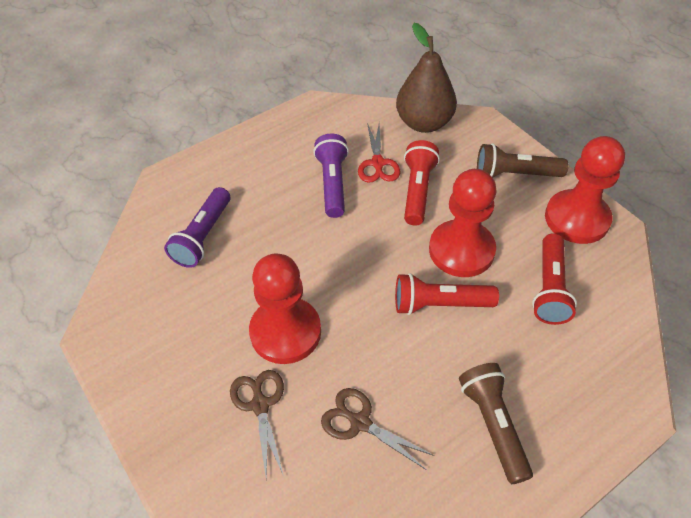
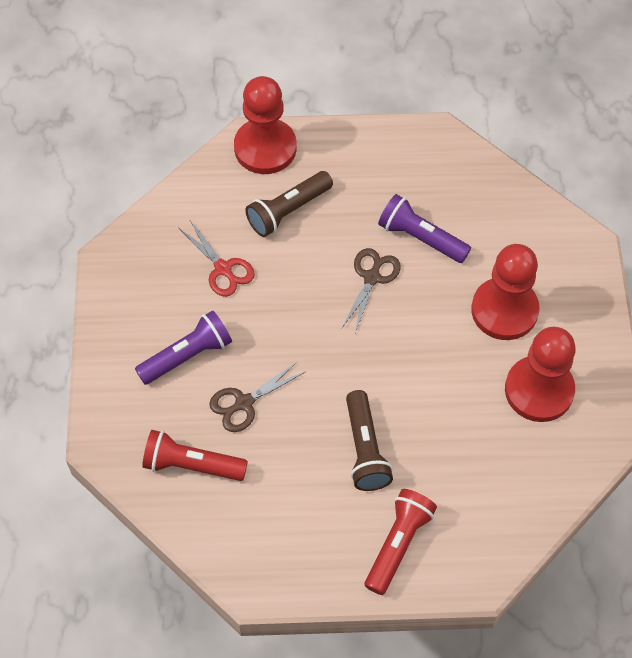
brown pear: [396,23,457,133] = 1 -> none = 0
red flashlight: [395,273,499,315] [404,140,440,226] [532,233,577,325] = 3 -> [142,430,248,481] [365,489,437,595] = 2

